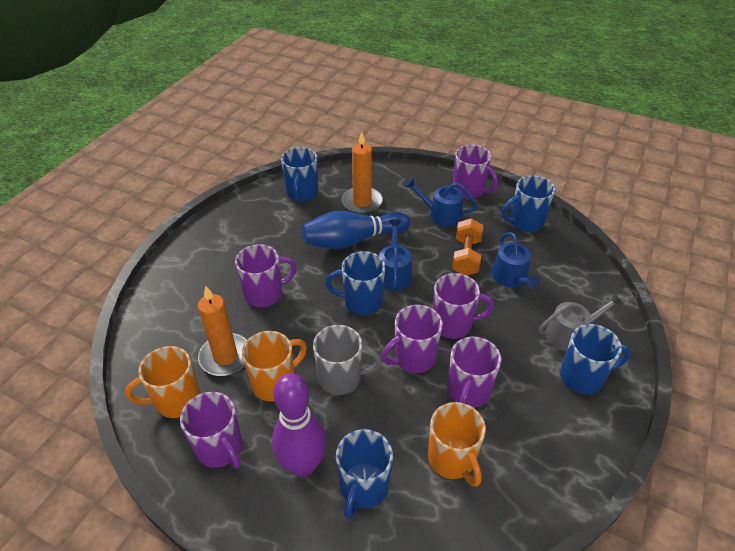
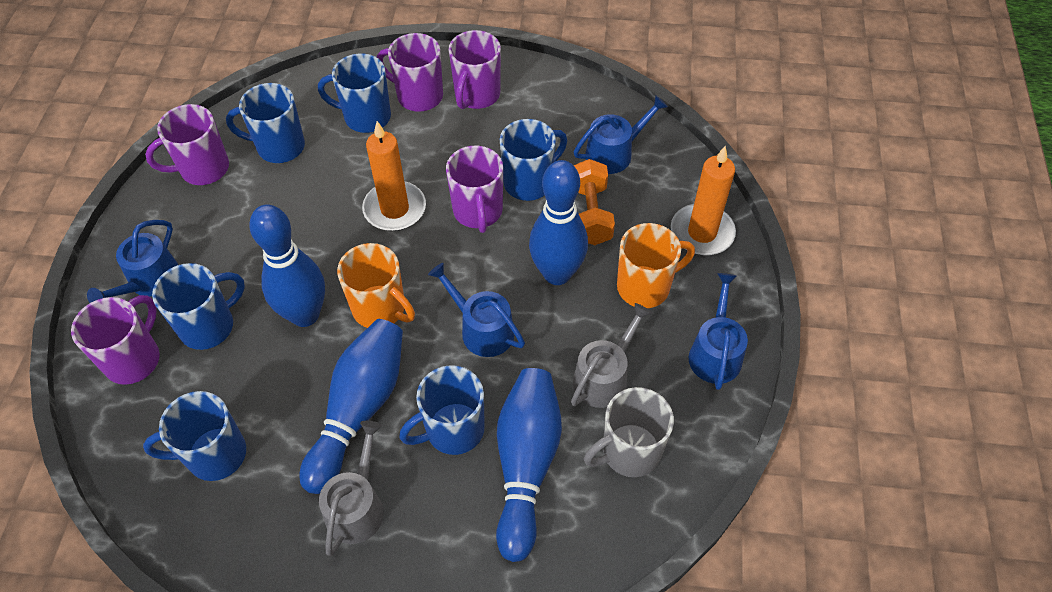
blue bowling pin: [302,211,410,249] = 1 -> [249,204,325,327] [300,319,403,494] [496,368,562,562] [529,160,588,285] = 4
blue mug: [281,147,318,202] [325,251,386,315] [336,429,393,519] [502,175,555,232] [560,324,631,394] = 5 -> [143,391,246,481] [152,263,245,350] [226,83,305,163] [318,53,391,133] [399,365,485,455] [500,119,567,201] = 6
blue watering can: [379,219,412,290] [405,177,477,227] [492,232,540,289] = 3 -> [87,220,178,303] [428,263,525,357] [574,96,668,174] [689,273,748,390] = 4
grey watering can: [539,293,623,351] = 1 -> [319,421,384,556] [571,303,652,408] = 2
orange mug: [125,346,200,418] [242,331,307,402] [428,402,486,487] = 3 -> [337,243,415,328] [617,223,695,308] = 2
purple bowling pin: [272,373,327,477] = 1 -> none = 0
purple mug: [180,392,242,469] [235,244,297,307] [381,305,443,373] [433,273,494,339] [447,337,502,408] [453,145,498,199] = 6 -> [71,295,160,385] [145,104,229,185] [377,33,443,112] [446,145,503,233] [449,30,501,109] = 5

